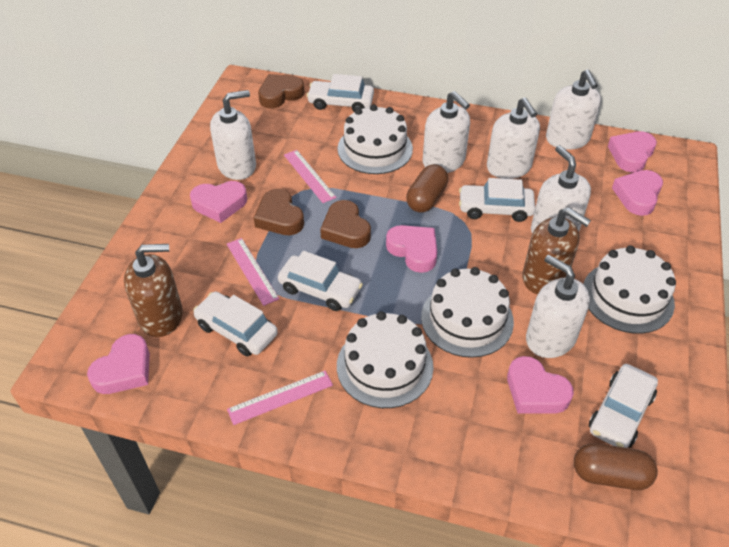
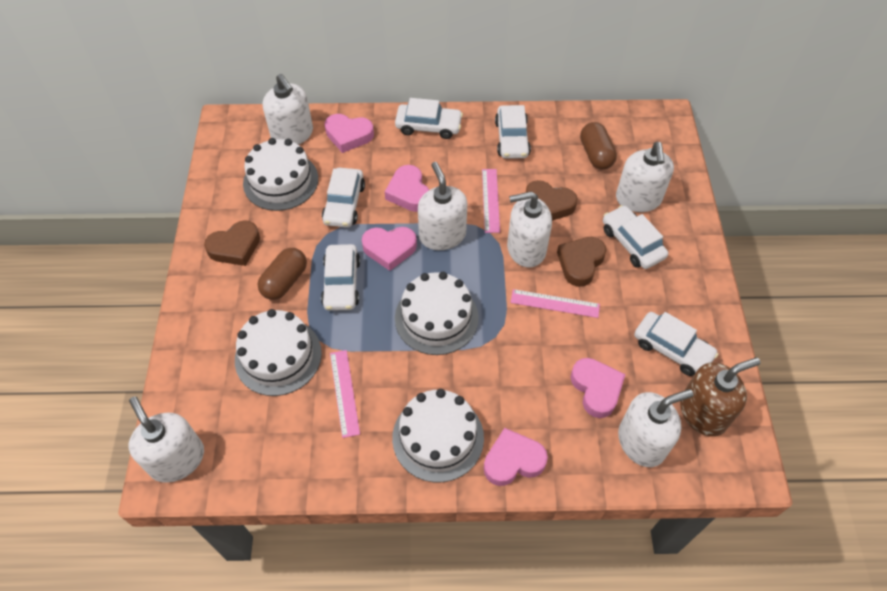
brown soap dispenser: [124,244,183,337] [522,207,591,294] = 2 -> [680,357,760,436] = 1
pink heart: [87,334,150,394] [190,181,247,223] [386,225,437,273] [507,356,574,413] [608,131,657,172] [612,170,663,216] = 6 -> [324,114,374,153] [362,227,417,271] [385,165,429,212] [484,428,548,486] [570,358,625,418] = 5
white car: [193,291,278,357] [278,251,363,311] [306,74,374,112] [459,178,535,222] [589,364,658,448] = 5 -> [321,244,360,311] [322,167,365,228] [395,98,463,139] [495,105,531,159] [603,205,668,269] [634,312,719,376] = 6

